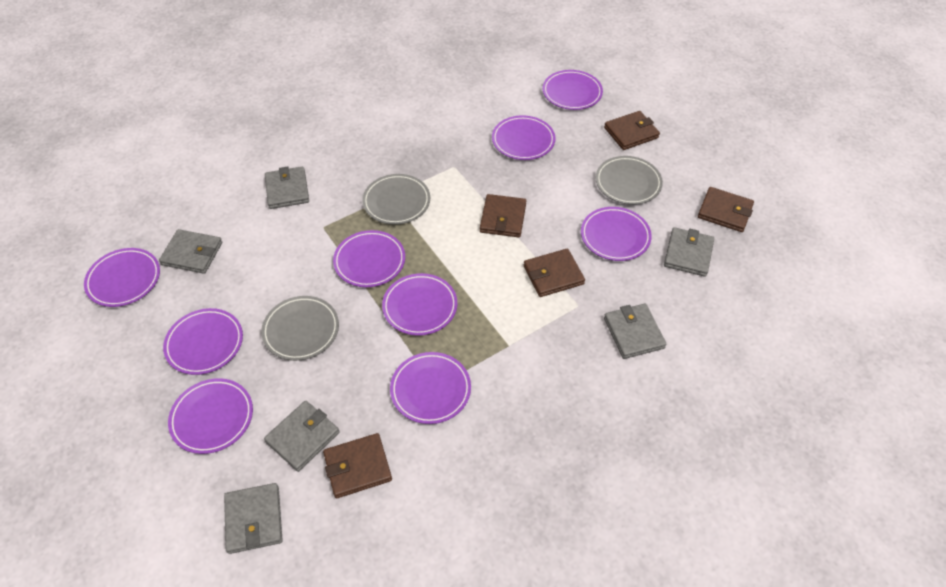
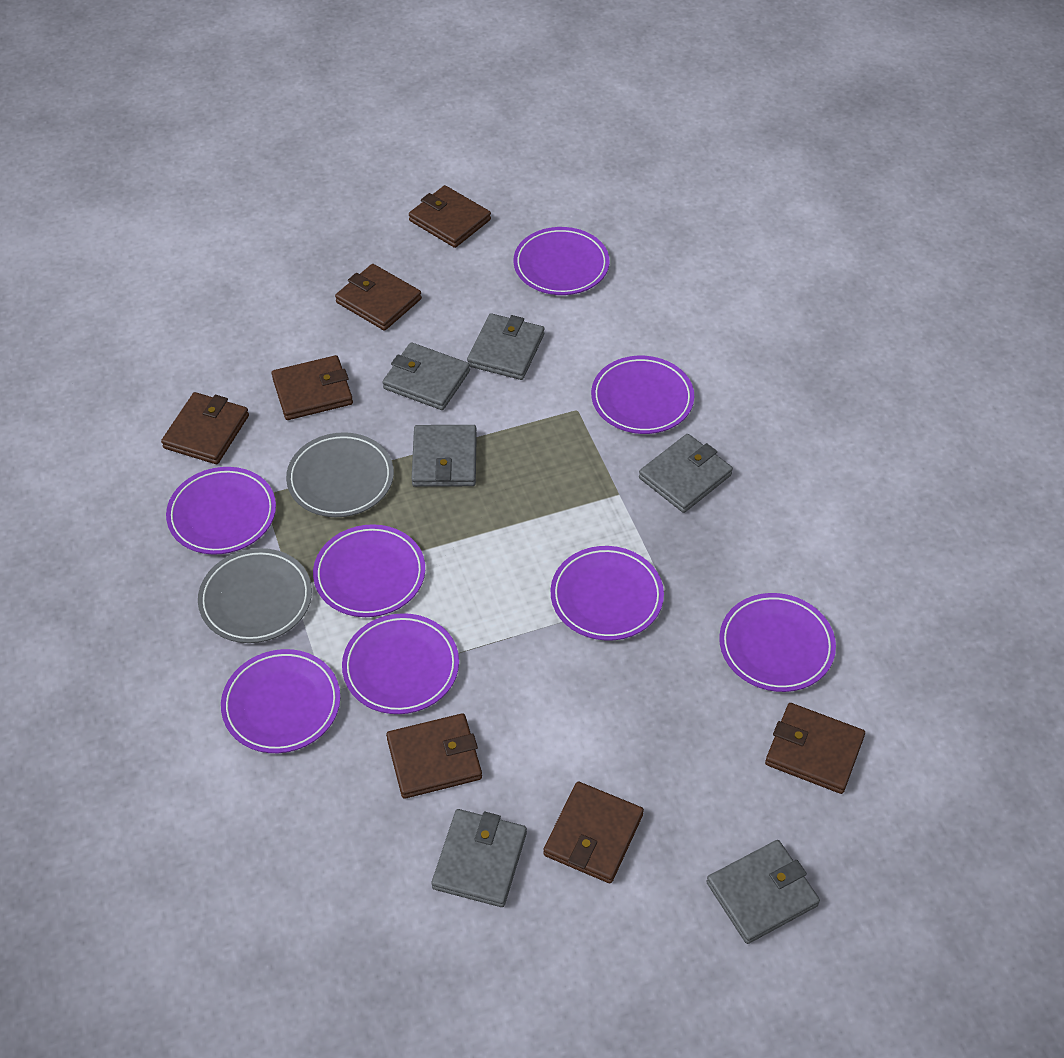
brown wallet: [323,433,392,498] [480,194,526,237] [524,249,585,297] [604,111,660,150] [698,187,754,232] = 5 -> [161,392,249,464] [272,355,353,420] [335,264,422,331] [386,713,482,799] [409,185,491,248] [543,782,644,883] [765,703,865,794] = 7
grey plate: [261,296,339,361] [362,174,430,225] [595,156,663,205] = 3 -> [198,548,312,643] [286,432,394,517] = 2
purple plate: [84,248,160,307] [163,308,243,375] [168,378,253,454] [333,230,405,287] [382,273,457,336] [390,352,471,424] [492,115,555,160] [543,70,603,110] [581,207,652,261] = 9 -> [166,467,276,555] [221,649,340,753] [313,524,425,617] [342,613,459,714] [514,227,609,295] [551,546,664,641] [591,356,694,434] [719,593,836,692] = 8

